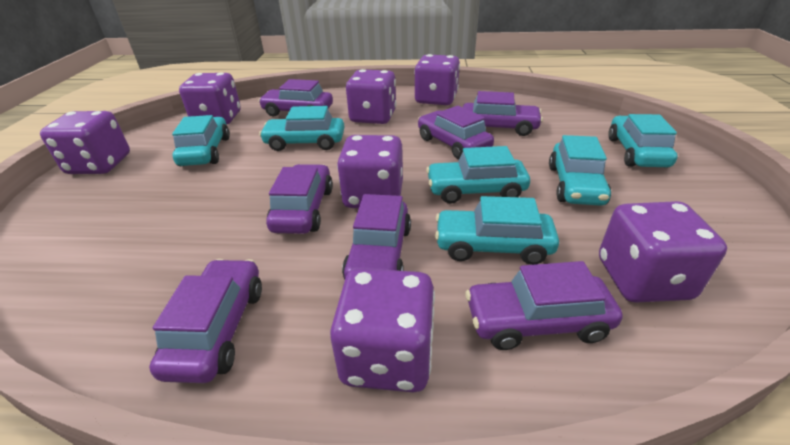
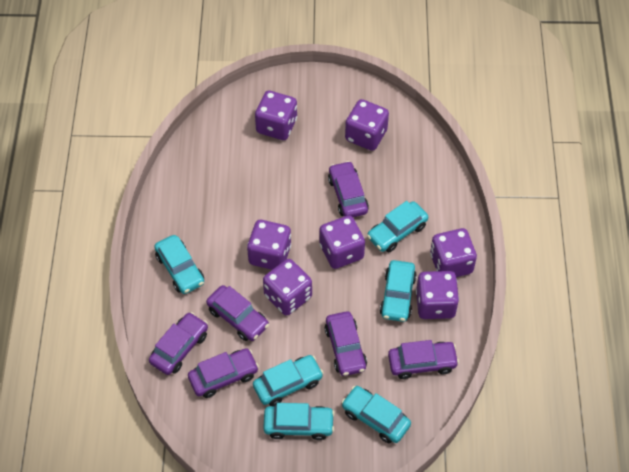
purple car: [149,259,262,383] [258,79,333,117] [266,164,333,234] [342,194,411,279] [418,106,494,159] [463,91,543,136] [465,261,623,350] = 7 -> [149,312,208,375] [188,348,259,398] [206,285,269,341] [324,311,367,376] [328,161,369,217] [388,340,459,379] = 6

